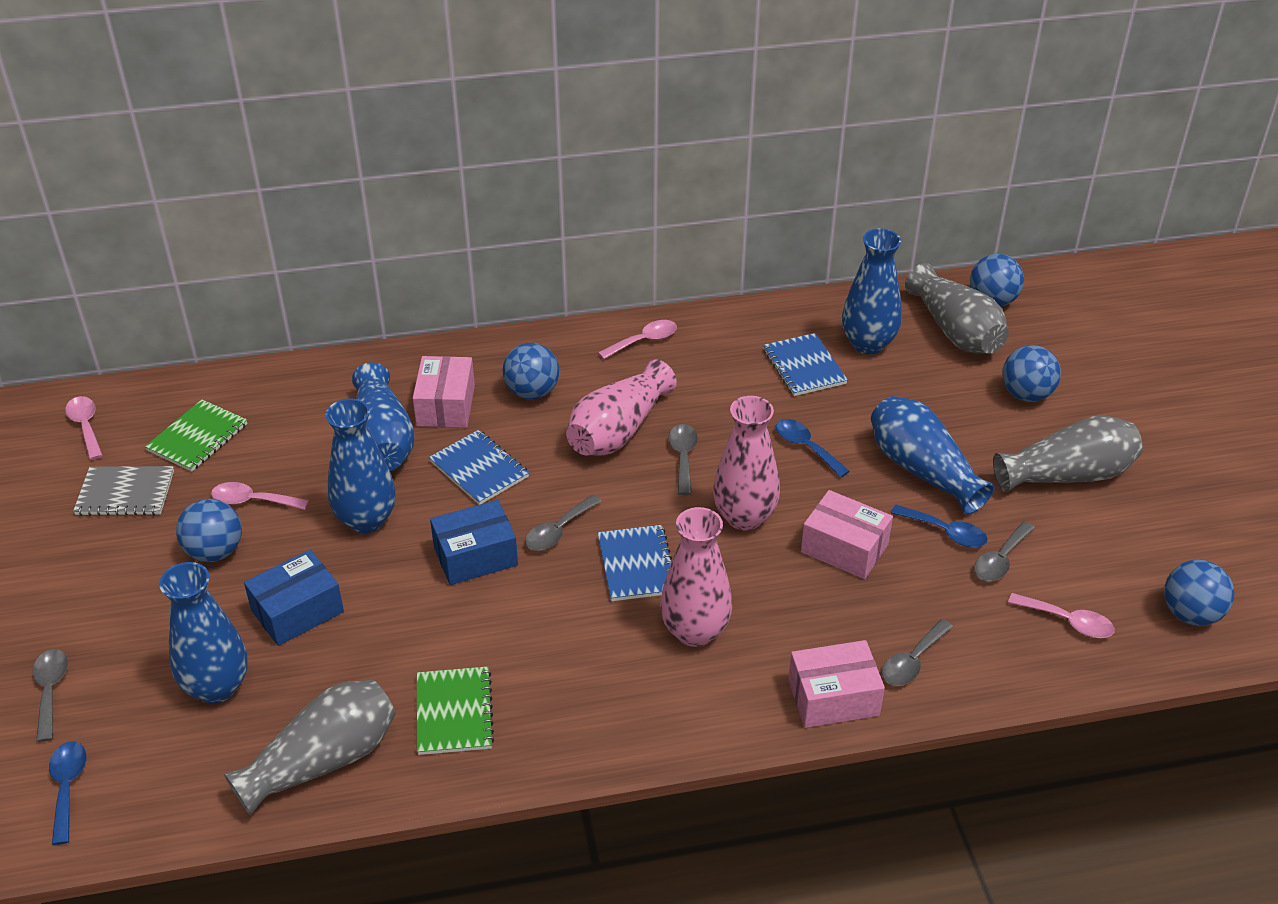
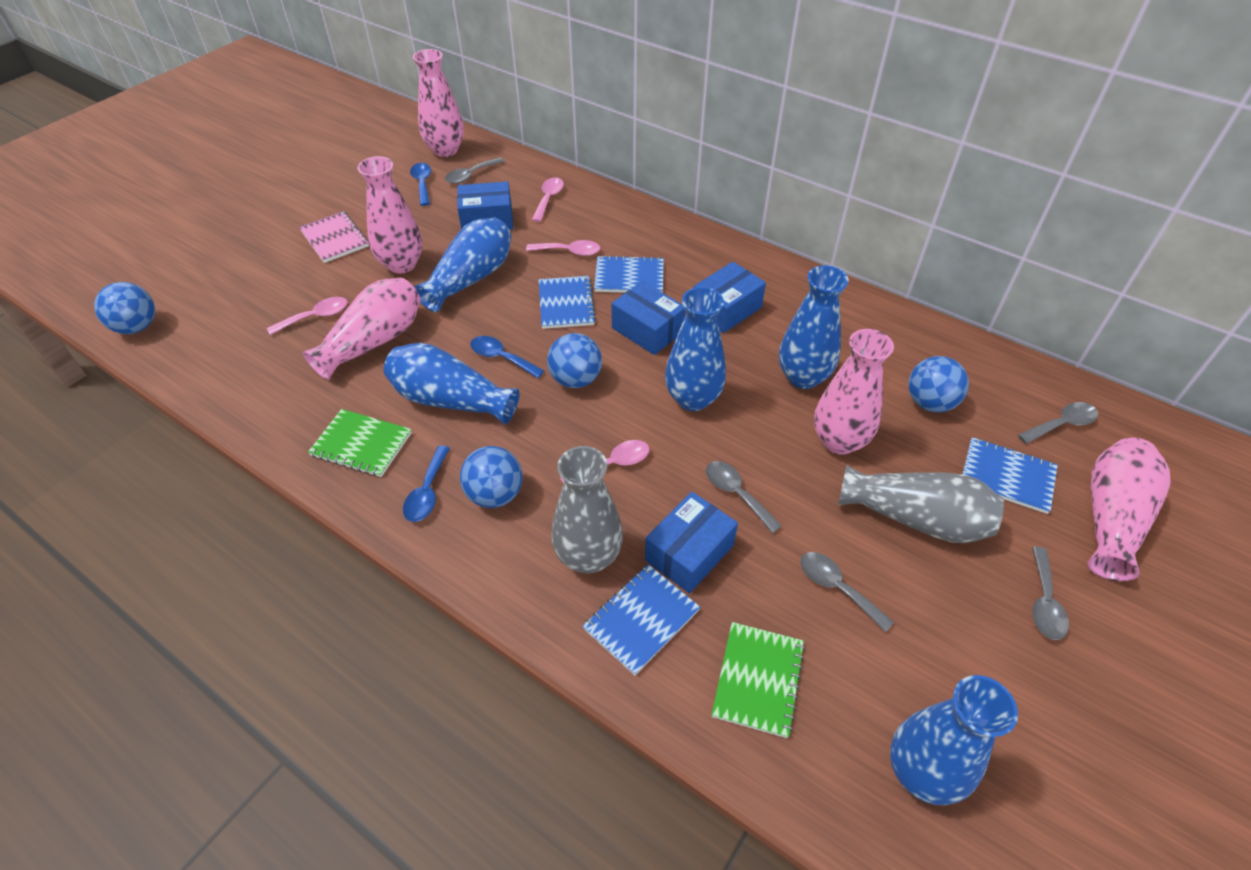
blue ball: [176,499,242,562] [503,343,559,399] [970,254,1024,307] [1002,345,1061,402] [1164,560,1234,626] = 5 -> [94,282,155,334] [460,446,523,508] [547,333,602,388] [908,356,969,412] = 4
blue box: [244,550,344,646] [430,500,518,585] = 2 -> [457,181,513,230] [611,281,686,355] [645,492,738,593] [694,262,766,333] = 4
blue notebook: [429,430,529,505] [598,525,672,601] [763,333,848,396] = 3 -> [539,276,596,329] [583,564,700,675] [594,255,664,293] [963,437,1058,514] = 4
grey notebook: [73,466,174,516] = 1 -> none = 0
grey vase: [224,680,396,815] [905,263,1009,353] [993,415,1143,492] = 3 -> [551,446,623,573] [838,465,1004,543] = 2
pink box: [413,356,475,428] [788,640,885,728] [801,490,893,579] = 3 -> none = 0
pink notebook: none = 0 -> [299,211,369,263] = 1
pink vase: [566,360,677,456] [660,507,732,647] [713,396,780,530] = 3 -> [303,277,421,380] [357,156,422,273] [413,49,464,157] [814,329,894,455] [1088,438,1170,581] = 5

